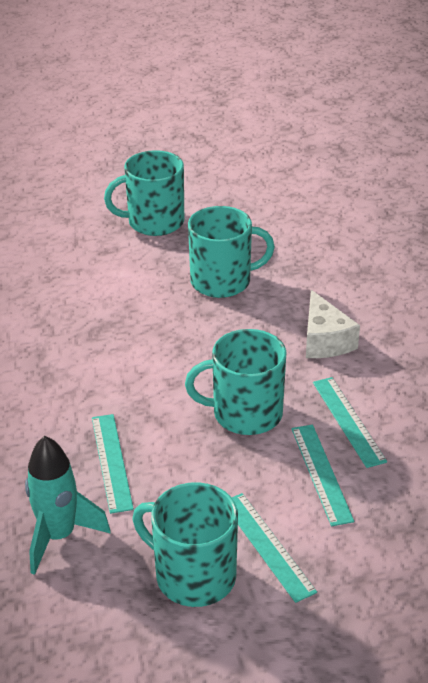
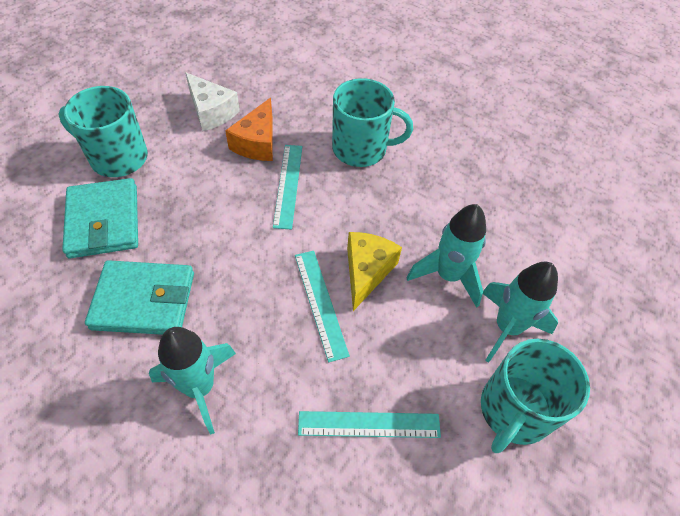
orange cheese: none = 0 -> [225,98,273,161] = 1
turquoise mug: [104,150,184,236] [133,482,238,607] [185,329,286,435] [188,206,275,298] = 4 -> [59,86,148,177] [332,78,413,167] [481,339,590,453] = 3
turquoise rocket: [25,436,111,575] = 1 -> [149,327,236,435] [407,204,486,308] [483,262,558,363] = 3
turquoise ruler: [92,414,134,514] [231,493,317,603] [292,425,354,526] [313,377,387,468] = 4 -> [273,145,302,230] [295,251,350,362] [298,411,441,438] = 3
turquoise wallet: none = 0 -> [62,178,138,258] [85,260,194,335] = 2
yellow cheese: none = 0 -> [347,232,402,311] = 1

